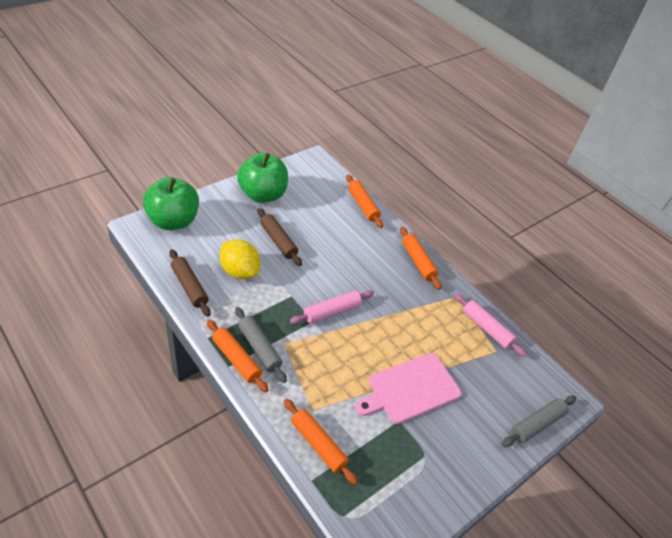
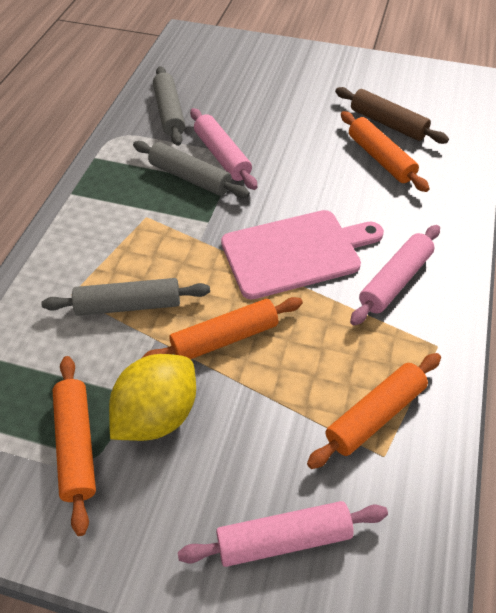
brown rolling pin: [169,249,211,316] [258,208,302,266] = 2 -> [335,87,449,144] = 1
green apple: [143,177,199,230] [237,153,288,203] = 2 -> none = 0
grey rolling pin: [235,307,287,383] [502,396,576,447] = 2 -> [41,278,210,316] [133,141,250,198] [153,66,186,146] = 3
pink rolling pin: [290,290,374,324] [454,293,527,357] = 2 -> [178,501,388,567] [190,108,257,190] [350,225,440,326] = 3

